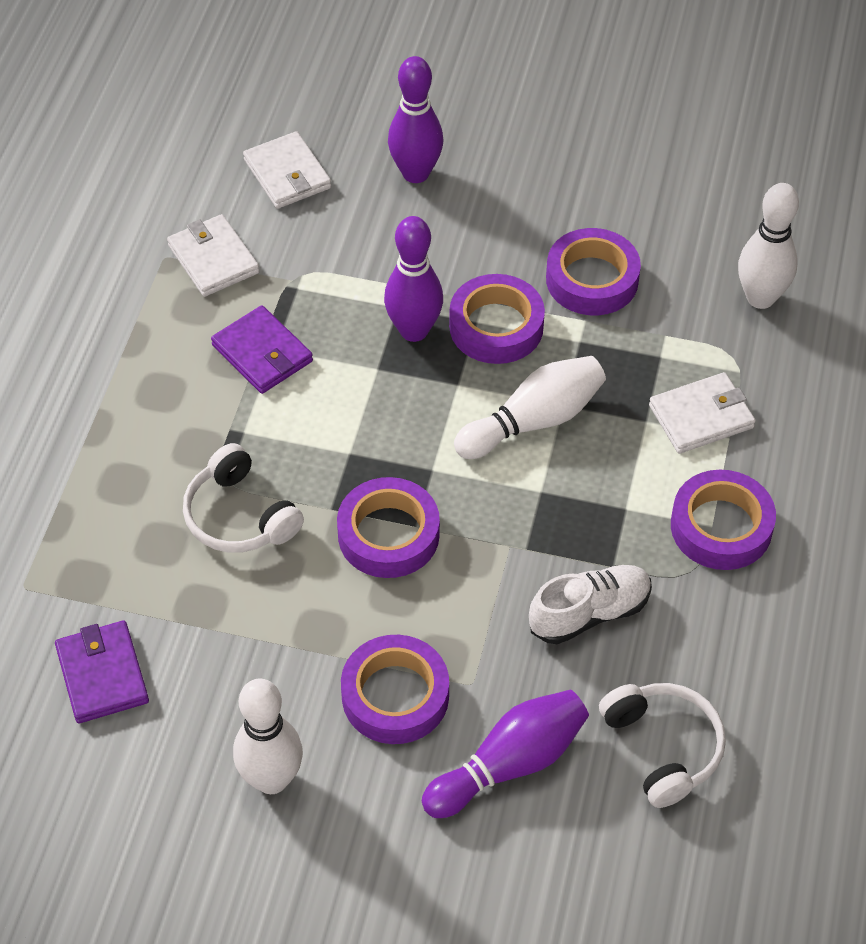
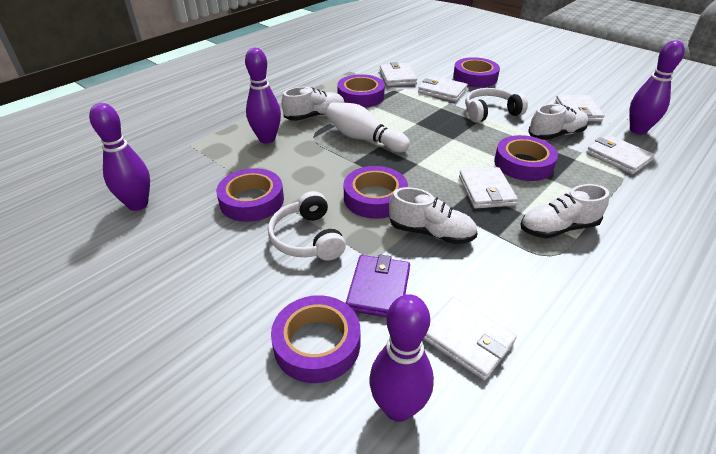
purple bowling pin: [384,216,443,342] [388,56,443,183] [422,689,589,818] = 3 -> [89,103,150,211] [245,48,281,144] [370,294,434,422] [629,40,685,134] = 4
purple tape: [337,477,440,578] [341,635,449,744] [449,274,545,364] [546,228,641,315] [671,470,776,570] = 5 -> [216,168,284,222] [271,295,360,383] [337,74,385,108] [343,166,408,219] [453,57,500,88] [494,135,558,181] = 6
purple wallet: [55,620,149,723] [211,305,313,394] = 2 -> [346,255,410,317] = 1
white bowling pin: [233,679,303,794] [454,356,606,459] [738,183,799,309] = 3 -> [326,102,410,153] = 1
white shoe: [529,565,652,644] = 1 -> [281,87,345,121] [389,187,478,244] [520,184,609,238] [528,104,588,140] = 4
white wallet: [167,214,259,297] [243,131,331,209] [649,372,756,454] = 3 -> [380,62,417,86] [418,76,468,102] [424,297,517,380] [459,167,518,209] [555,95,604,122] [586,135,655,175] = 6

